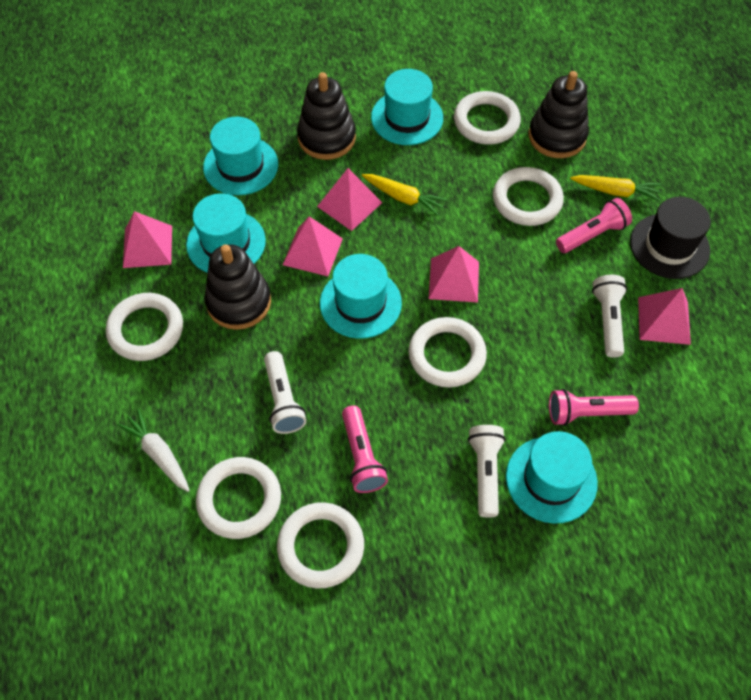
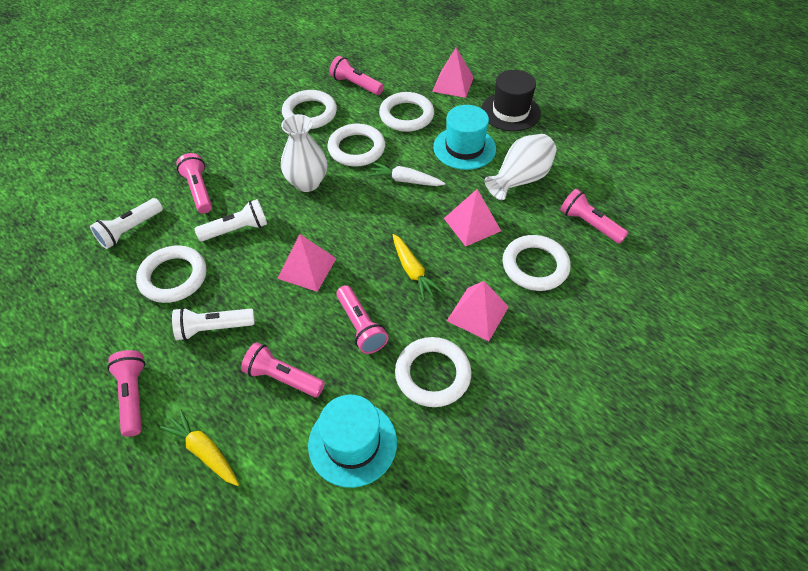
black stacking toy: [204,244,271,330] [297,72,356,160] [529,71,589,158] = 3 -> none = 0
pink flashlight: [342,406,388,493] [549,389,639,426] [556,198,632,253] = 3 -> [107,350,145,437] [176,153,212,213] [241,342,325,397] [329,56,384,95] [336,285,388,354] [560,189,629,244] = 6
pink pyramid: [123,211,172,268] [283,216,343,276] [317,168,382,231] [429,246,479,303] [638,288,691,345] = 5 -> [277,234,337,292] [432,48,474,98] [444,189,501,247] [447,281,509,341] = 4
turquoise hat: [186,193,266,273] [203,117,278,195] [320,254,402,339] [371,69,443,145] [506,431,598,524] = 5 -> [308,395,397,488] [433,105,496,170] = 2
white vase: none = 0 -> [281,114,327,192] [485,134,557,200] = 2

